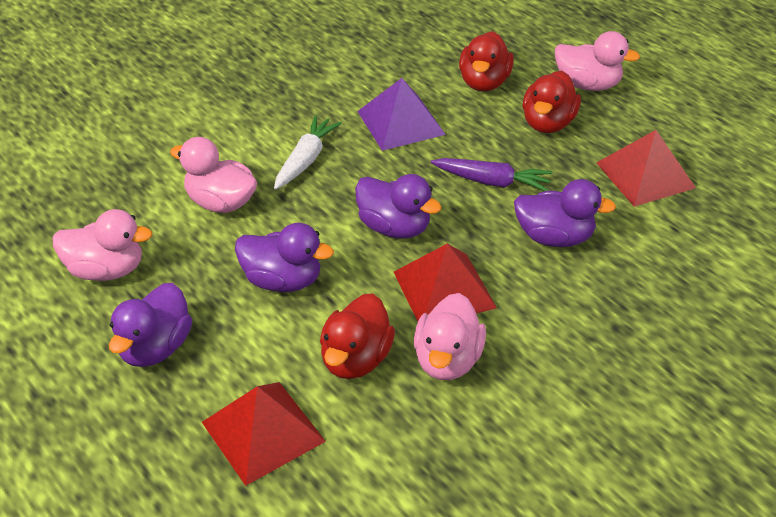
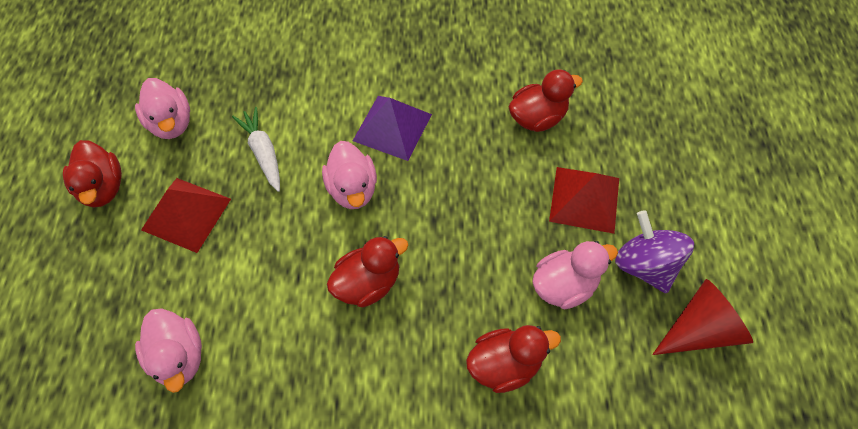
purple carrot: [431,158,552,191] = 1 -> none = 0
purple duck: [109,283,192,367] [235,223,334,292] [355,174,442,239] [514,179,616,247] = 4 -> none = 0
purple spinning top: none = 0 -> [615,210,694,293] = 1
red cone: none = 0 -> [652,279,753,355] = 1
red duck: [320,293,395,379] [459,31,514,91] [523,71,581,133] = 3 -> [63,140,122,208] [327,236,409,307] [466,325,561,393] [509,69,583,132] = 4
red pyramid: [202,382,326,486] [394,244,497,321] [596,130,696,207] = 3 -> [141,178,231,253] [549,167,619,234] = 2

